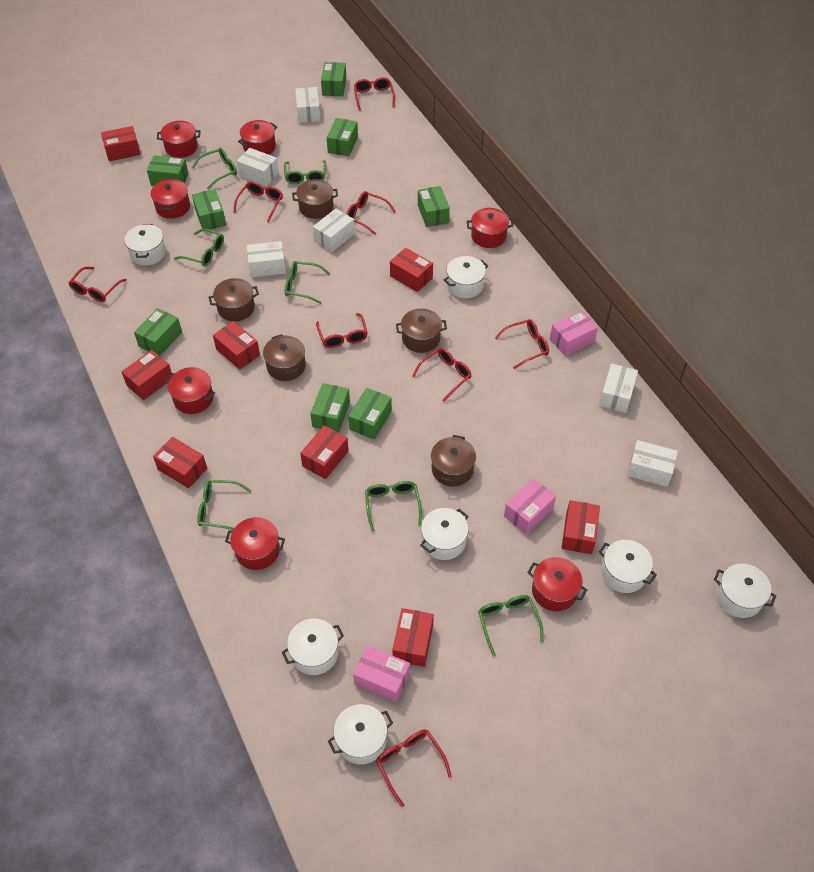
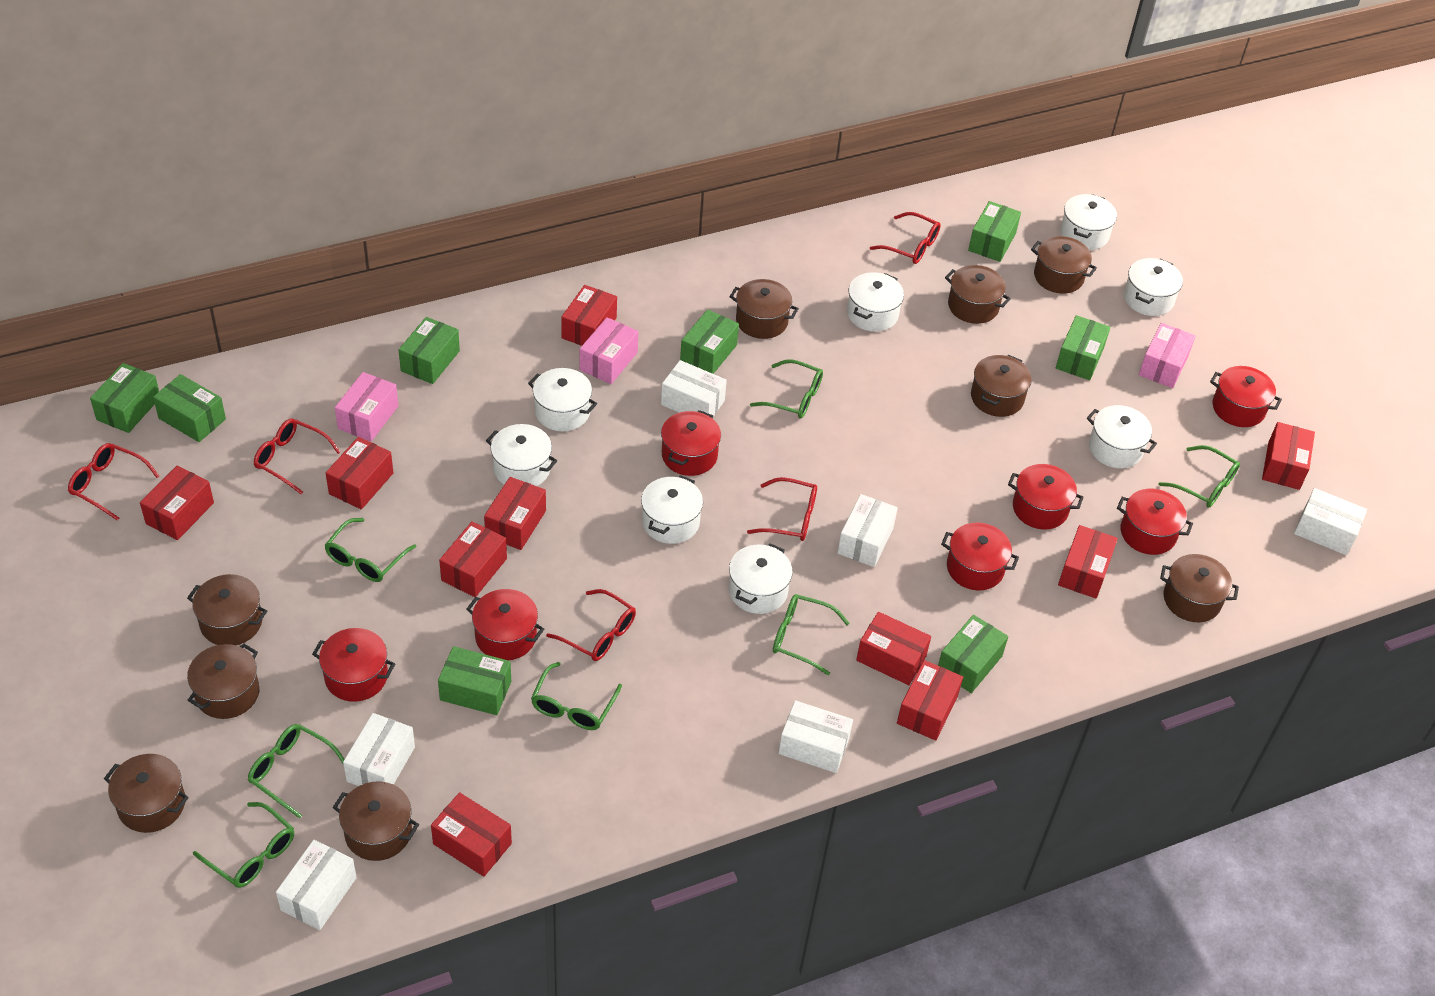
brown pot: [208,278,259,321] [263,334,306,381] [292,179,338,219] [396,308,447,353] [431,435,476,486] = 5 -> [104,754,189,833] [187,574,267,645] [187,644,260,719] [333,781,419,861] [729,279,799,339] [945,265,1011,324] [971,355,1032,417] [1031,236,1097,294] [1160,554,1239,622] = 9
red box: [101,126,141,161] [122,350,172,400] [153,437,207,488] [213,321,260,370] [300,425,349,479] [390,248,433,292] [392,608,434,667] [562,500,600,554] = 8 -> [140,466,214,540] [326,437,393,510] [431,792,512,877] [439,521,507,597] [484,477,546,550] [561,285,617,346] [856,612,931,685] [897,660,963,741] [1058,525,1118,599] [1262,422,1315,490] = 10
red glasses: [68,267,127,302] [233,181,283,222] [316,313,368,348] [346,191,395,235] [354,77,395,111] [376,730,452,807] [412,348,472,402] [495,319,549,369] = 8 -> [68,443,159,521] [254,419,340,494] [546,589,636,661] [747,477,817,541] [870,212,941,264] = 5
white pot: [124,224,166,266] [282,619,344,675] [328,704,393,764] [420,508,469,560] [444,256,488,298] [599,540,657,593] [714,564,776,618] = 7 -> [486,424,557,486] [528,368,597,431] [641,475,703,544] [729,543,793,614] [847,272,904,332] [1060,194,1117,250] [1087,405,1157,468] [1124,258,1183,316] = 8

